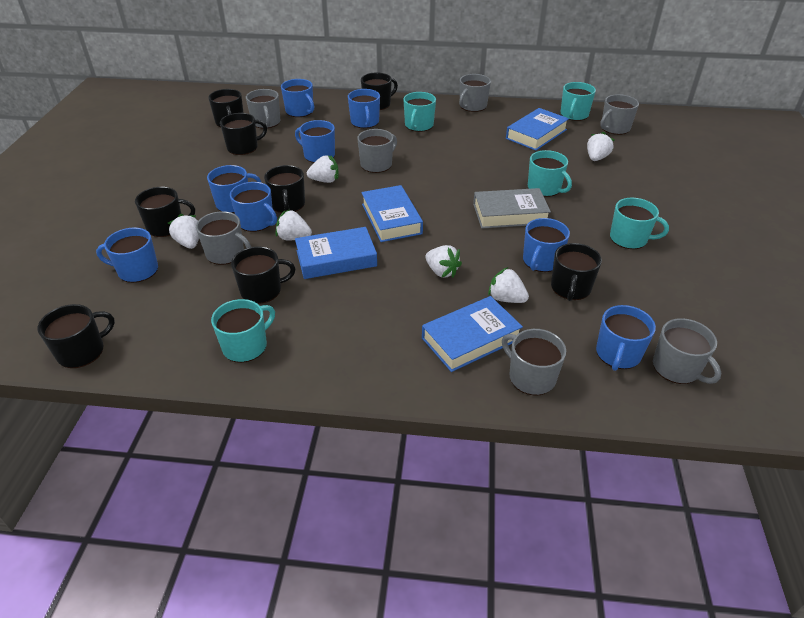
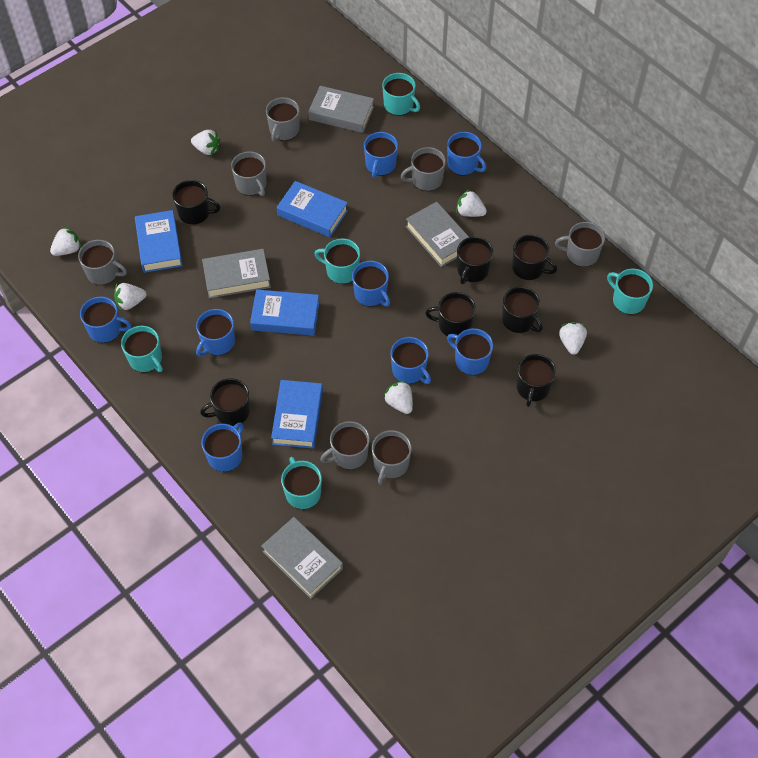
black mug: [38,304,115,368] [135,187,195,237] [208,89,243,128] [220,113,267,155] [231,247,295,304] [264,165,305,213] [361,73,398,110] [551,243,602,301] = 8 -> [172,180,220,225] [200,378,250,426] [425,292,476,336] [457,237,493,284] [502,287,543,333] [512,235,557,280] [516,354,556,407] = 7
grey book: [473,188,551,229] = 1 -> [202,249,271,298] [261,517,343,599] [308,86,374,133] [406,202,469,267] = 4

